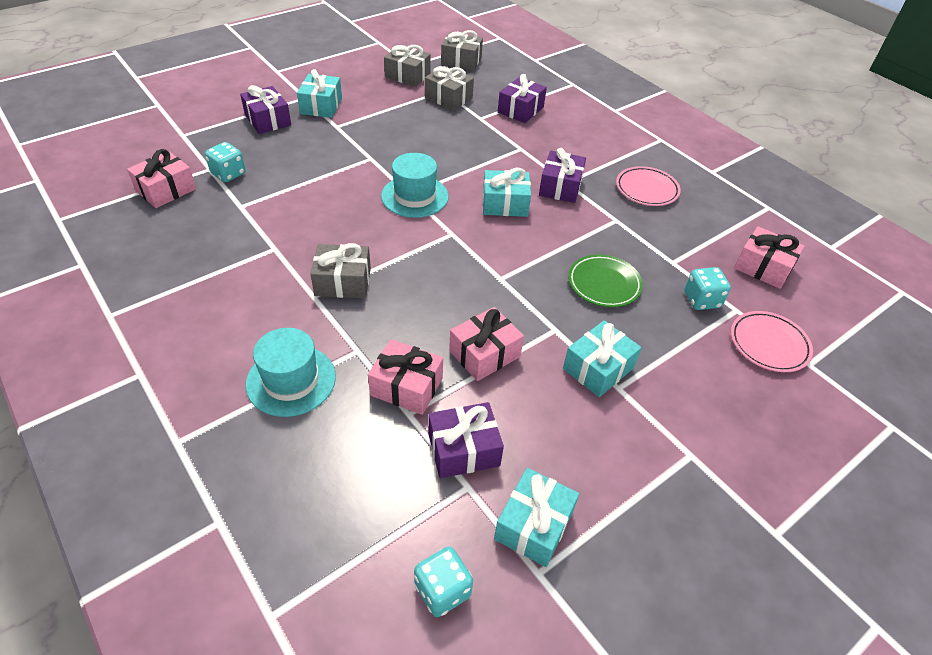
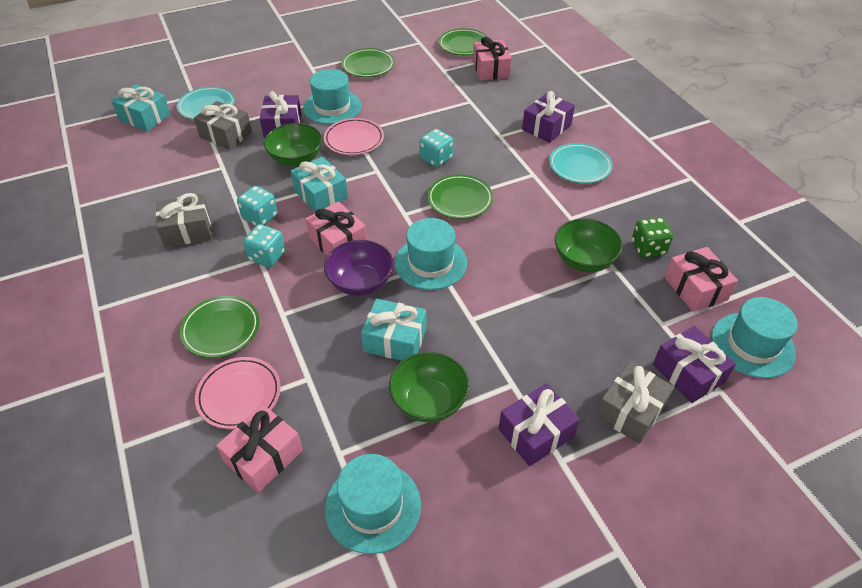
green bowl: none = 0 -> [264,123,322,166] [389,352,469,422] [555,219,623,272] = 3
green dice: none = 0 -> [632,217,673,258] = 1
green plate: [568,254,643,307] = 1 -> [180,296,259,358] [342,48,395,77] [427,174,493,219] [439,28,488,56] = 4
grey gift: [311,243,371,298] [384,45,431,87] [425,66,474,111] [441,30,483,71] = 4 -> [156,193,212,248] [194,101,252,150] [596,361,674,444] = 3
purple bowl: none = 0 -> [324,240,394,296] = 1
turquoise gift: [297,69,342,118] [483,168,531,217] [494,468,579,567] [563,320,642,397] = 4 -> [111,84,171,131] [291,157,348,212] [361,299,426,361] = 3
turquoise hat: [246,328,336,417] [381,153,449,218] = 2 -> [303,69,361,124] [325,454,421,554] [395,218,467,290] [711,297,798,378] = 4
turquoise plate: none = 0 -> [177,87,235,120] [549,143,613,183] = 2

